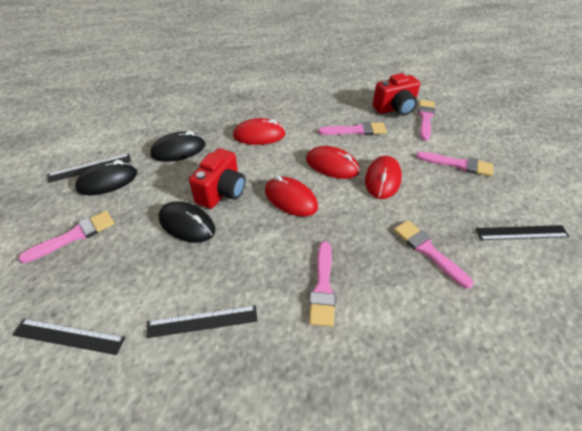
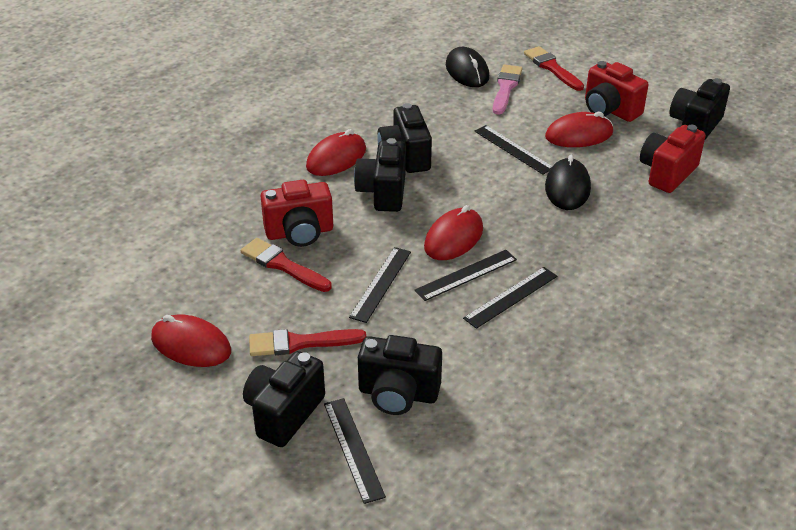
black camera: none = 0 -> [243,351,325,447] [354,138,406,212] [358,335,442,415] [377,103,432,173] [670,78,730,140] = 5
black mouse: [75,160,137,195] [150,131,205,162] [159,201,215,243] = 3 -> [446,47,489,87] [545,155,591,210] = 2
black ruler: [13,319,125,355] [48,154,131,183] [146,305,257,338] [475,225,570,240] = 4 -> [324,398,386,504] [349,247,411,323] [415,250,517,301] [463,267,557,329] [474,125,552,175] = 5
pink brush: [19,211,115,263] [309,241,335,327] [318,122,387,135] [394,220,473,289] [416,152,493,177] [418,100,435,141] = 6 -> [493,64,523,115] = 1
red brush: none = 0 -> [241,238,332,292] [249,329,366,356] [524,46,584,91] = 3
red camera: [189,148,246,209] [372,73,420,116] = 2 -> [260,180,333,247] [585,61,648,122] [640,125,706,193] = 3

